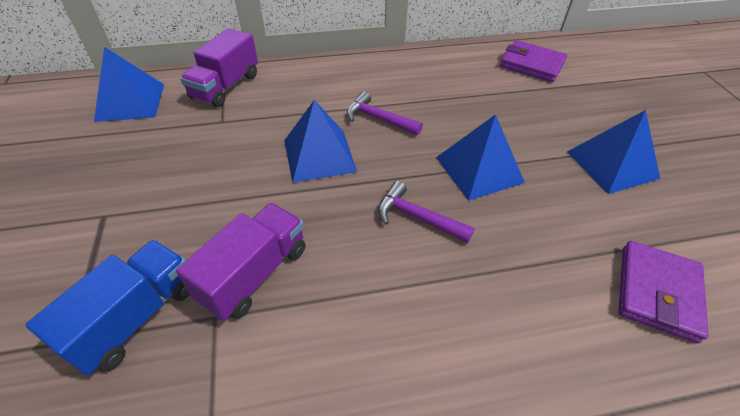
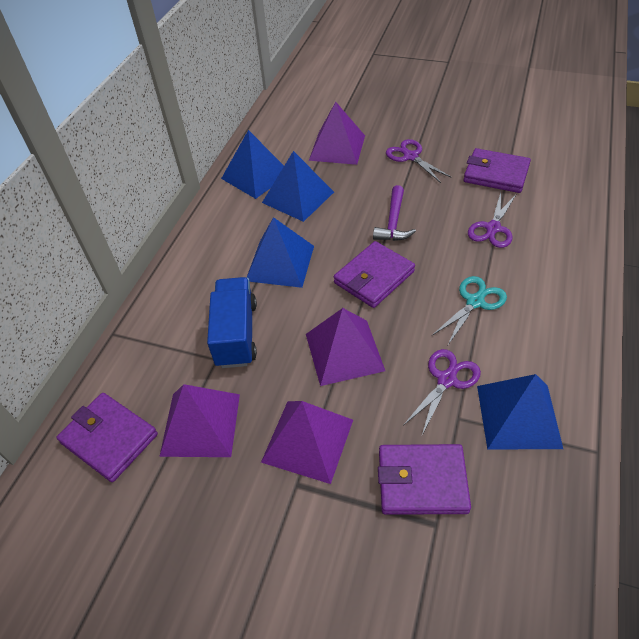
purple hammer: [347,91,423,135] [378,181,475,243] = 2 -> [373,185,416,241] = 1
purple pyramid: none = 0 -> [159,384,240,457] [261,401,353,484] [306,308,385,386] [309,102,365,165] = 4
purple scissors: none = 0 -> [386,139,452,183] [404,349,481,437] [468,192,516,248] = 3
purple truck: [176,203,306,321] [180,28,258,107] = 2 -> none = 0
purple wallet: [500,40,567,82] [618,241,709,343] = 2 -> [56,393,158,482] [334,241,415,308] [378,444,471,514] [463,148,531,193] = 4
turquoise scissors: none = 0 -> [432,276,507,345] = 1

